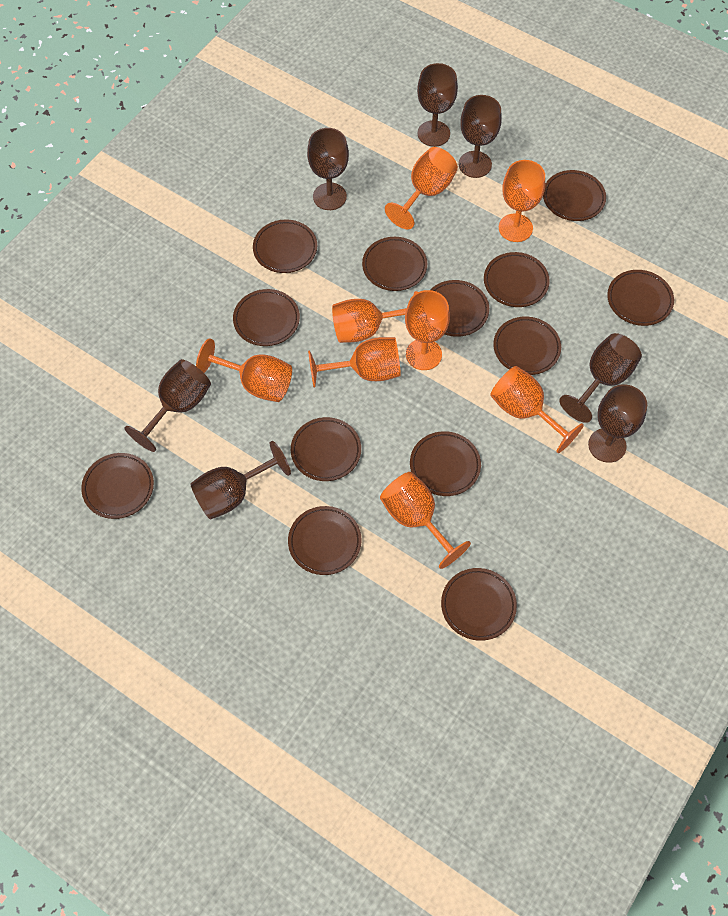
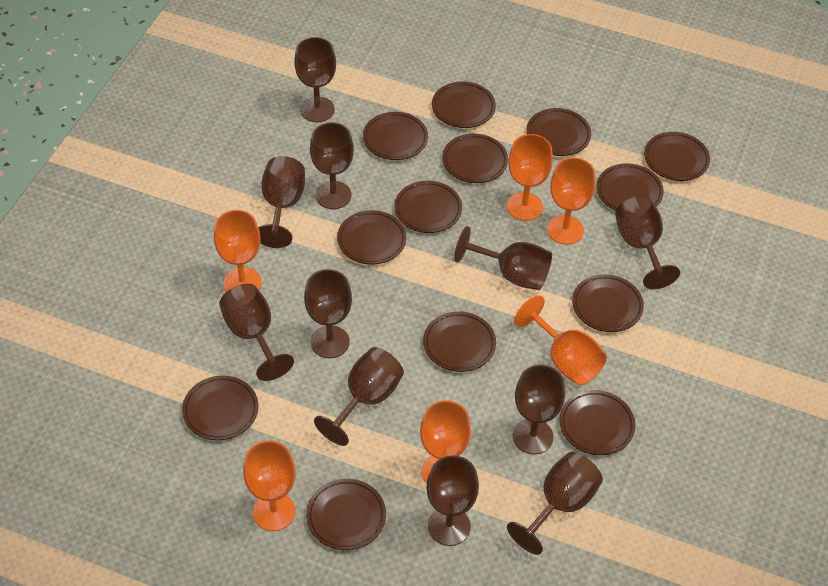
brown goblet: [124,359,211,452] [190,441,291,520] [307,128,349,210] [417,63,458,147] [459,95,502,178] [559,333,642,423] [588,384,647,463] = 7 -> [219,284,294,381] [258,156,305,248] [294,37,336,122] [304,269,352,358] [310,122,354,209] [314,347,404,446] [426,455,479,546] [454,226,552,290] [507,452,603,555] [513,365,565,454] [615,196,680,289] = 11
orange goblet: [196,339,292,402] [308,337,401,387] [332,291,418,343] [380,472,471,569] [385,147,458,229] [405,290,450,370] [490,366,584,453] [499,160,545,242] = 8 -> [214,210,262,292] [243,441,296,531] [420,400,471,484] [507,134,553,221] [514,295,607,385] [547,157,595,245] = 6

